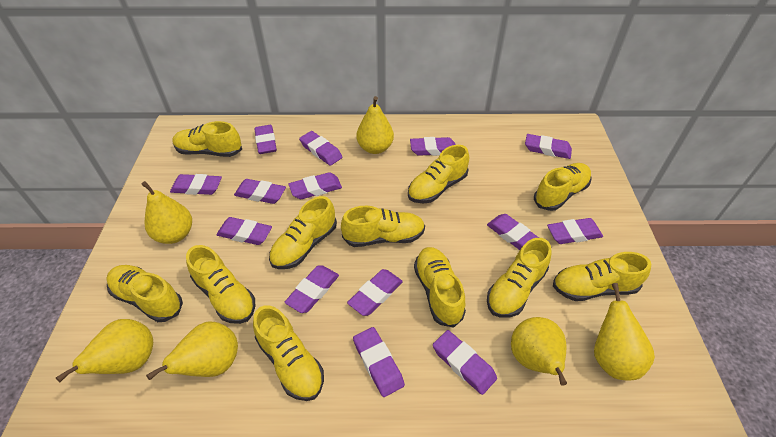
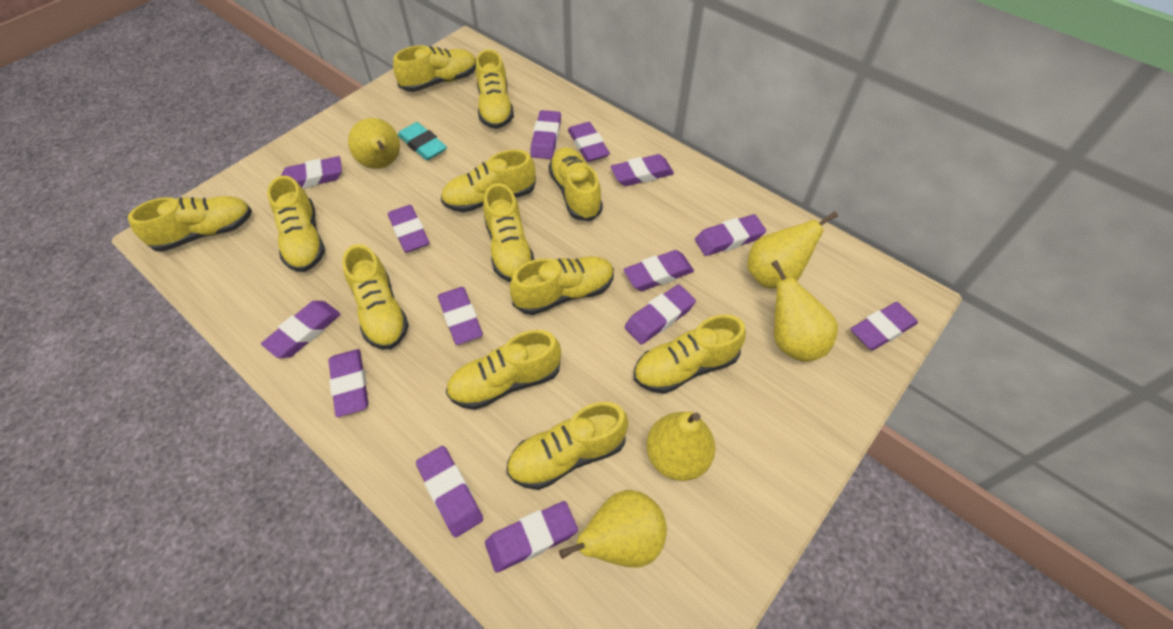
turquoise eraser: none = 0 -> [398,122,447,160] = 1
yellow pear: [56,319,153,382] [141,181,192,244] [146,321,238,380] [357,96,394,154] [511,317,567,386] [594,283,655,380] = 6 -> [348,118,400,169] [559,490,667,568] [646,412,715,481] [747,211,838,289] [771,260,838,362] = 5
yellow shoe: [106,265,183,322] [172,121,242,157] [186,245,255,324] [253,305,324,401] [269,196,337,269] [341,206,425,247] [408,145,469,203] [414,247,466,328] [487,238,551,317] [534,163,592,211] [553,252,651,301] = 11 -> [128,196,252,252] [267,176,325,272] [342,244,409,350] [393,45,476,92] [441,150,536,213] [446,330,561,410] [476,49,514,129] [483,183,535,282] [506,402,628,490] [510,256,614,315] [548,147,603,221] [634,314,746,394] = 12

